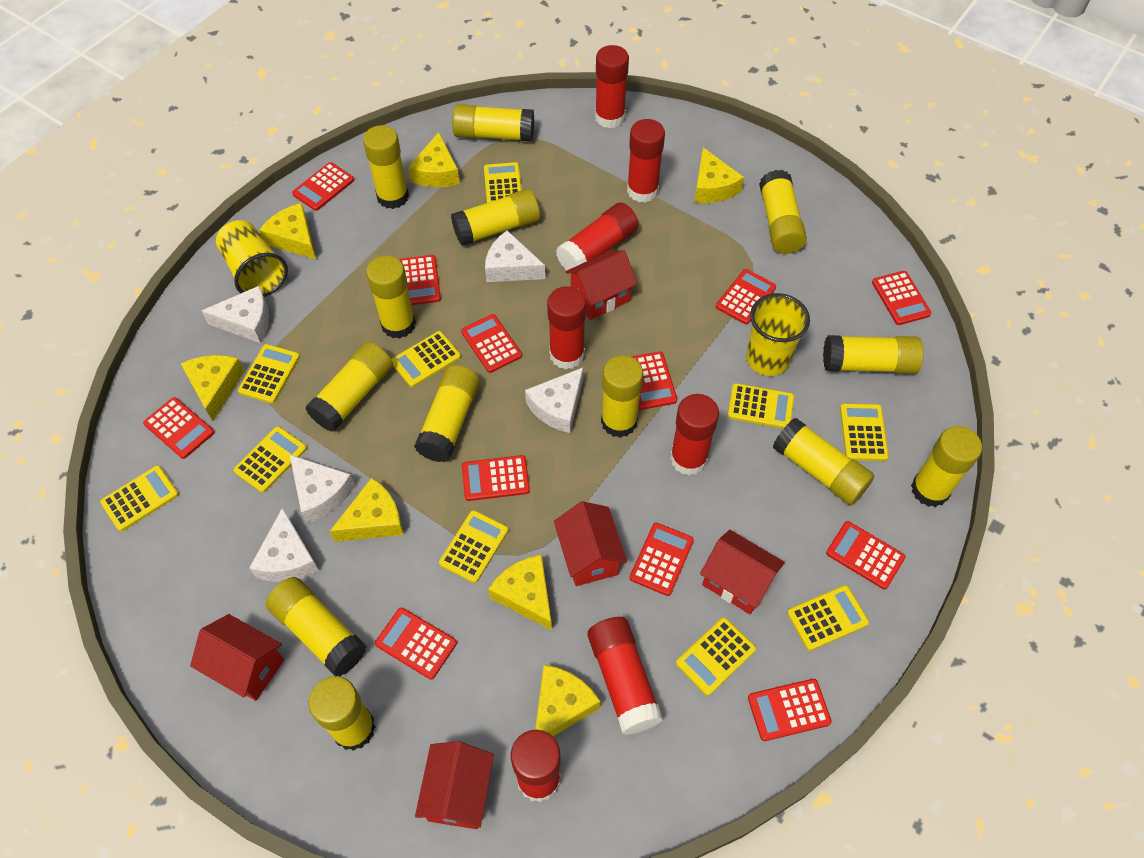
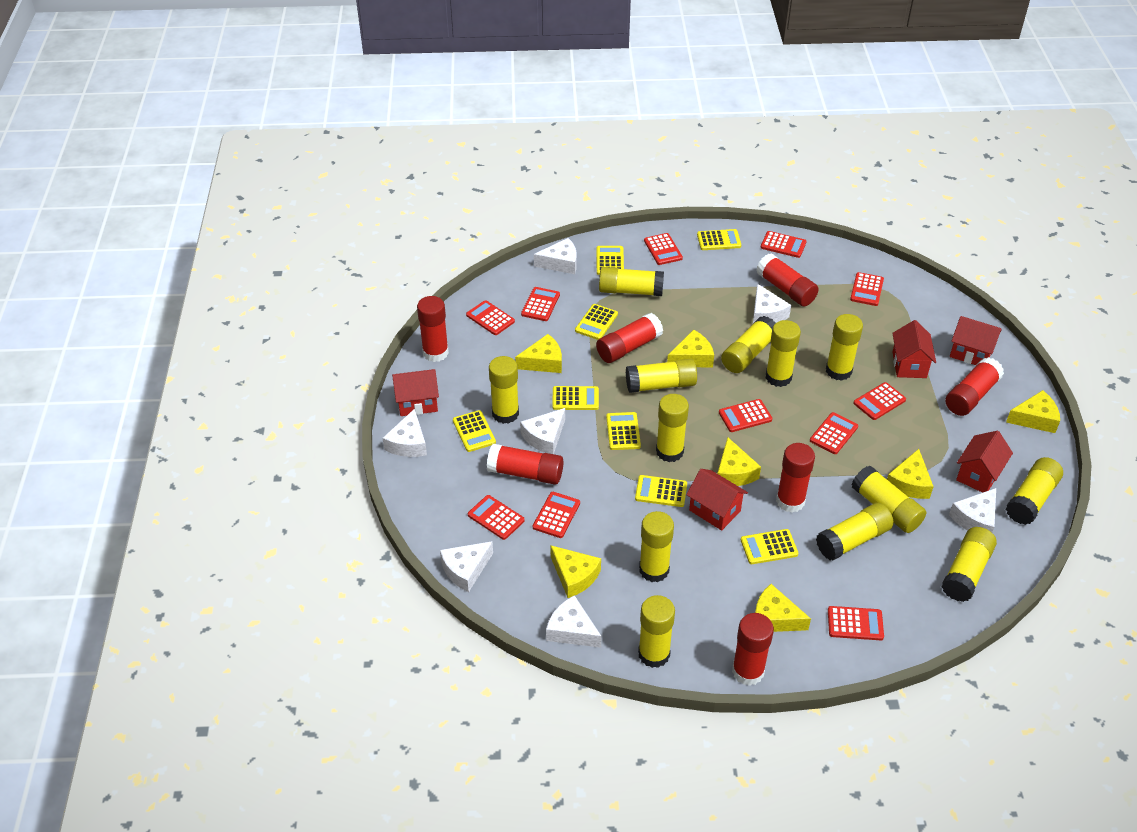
red calculator: [143,397,214,459] [292,162,354,211] [375,607,457,680] [399,255,441,305] [461,314,522,373] [462,455,530,501] [630,523,694,596] [631,351,677,410] [716,269,776,325] [748,679,832,741] [826,521,906,589] [872,271,932,325] = 12 -> [466,300,515,335] [468,495,525,540] [521,287,560,321] [533,492,580,538] [644,233,683,265] [719,399,772,432] [761,231,807,258] [810,412,858,454] [828,606,884,640] [850,272,884,306] [854,382,906,420] = 11
white cheese: [201,286,269,343] [249,507,319,582] [290,455,355,523] [485,230,545,282] [525,368,583,433] = 5 -> [383,409,427,457] [440,541,493,592] [520,408,565,454] [534,238,577,274] [546,595,602,648] [753,284,791,323] [949,488,996,532] = 7
yellow calculator: [100,465,179,531] [234,426,307,493] [238,344,300,403] [391,331,461,387] [439,510,508,583] [484,162,522,203] [676,617,756,696] [728,383,794,429] [787,585,869,651] [840,403,889,461] = 10 -> [453,410,496,452] [552,386,599,410] [575,304,618,340] [597,246,624,275] [606,412,641,450] [635,475,687,507] [697,229,741,250] [741,529,798,564] = 8
yellow cup: [216,220,288,297] [746,293,810,376] = 2 -> none = 0

